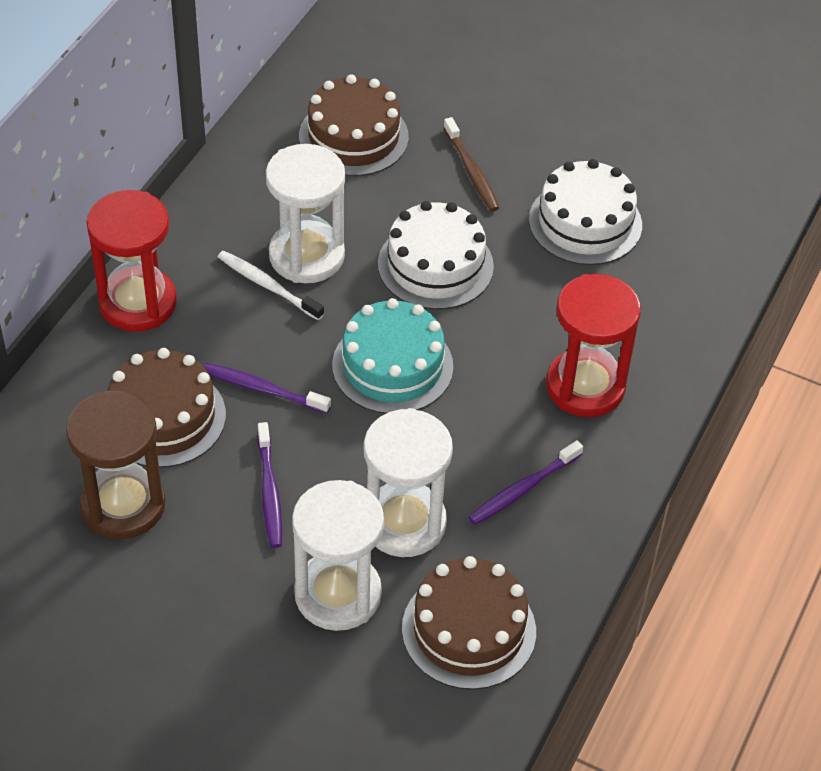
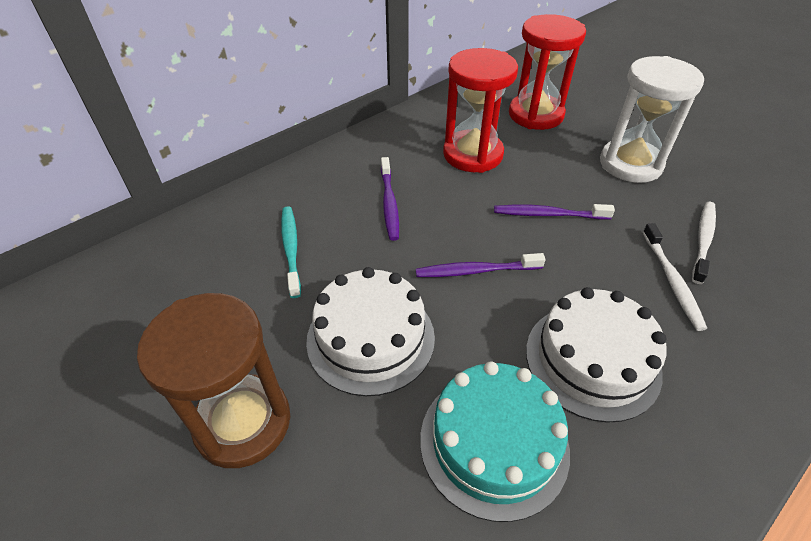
brown cake: [108,348,226,468] [299,75,409,176] [402,556,536,690] = 3 -> none = 0
brown toothbrush: [443,117,499,211] = 1 -> none = 0
turquoise toothbrush: none = 0 -> [281,206,301,298] = 1
white hourglass: [266,144,345,283] [292,480,384,631] [364,408,453,557] = 3 -> [600,56,704,183] = 1
white toothbrush: [218,250,324,320] = 1 -> [643,223,707,331] [692,202,716,284] = 2

